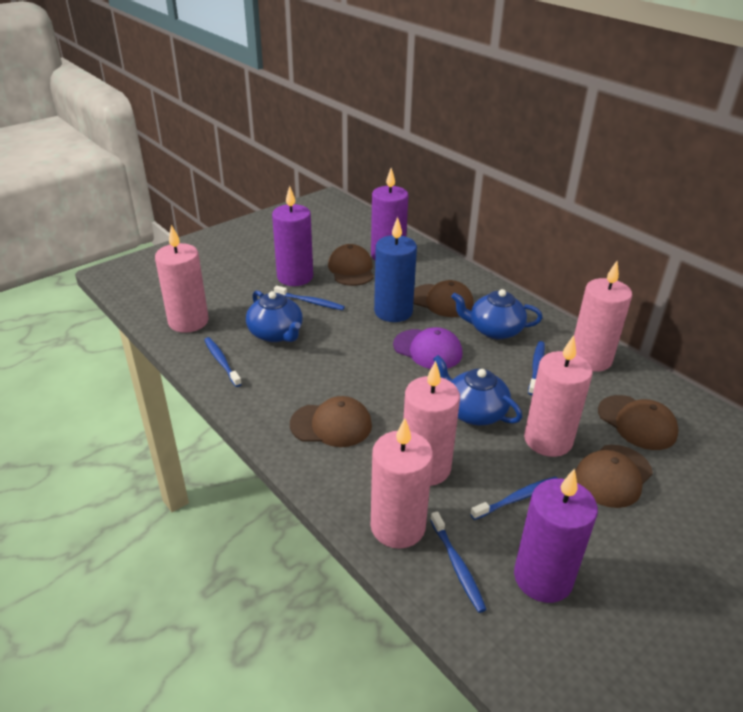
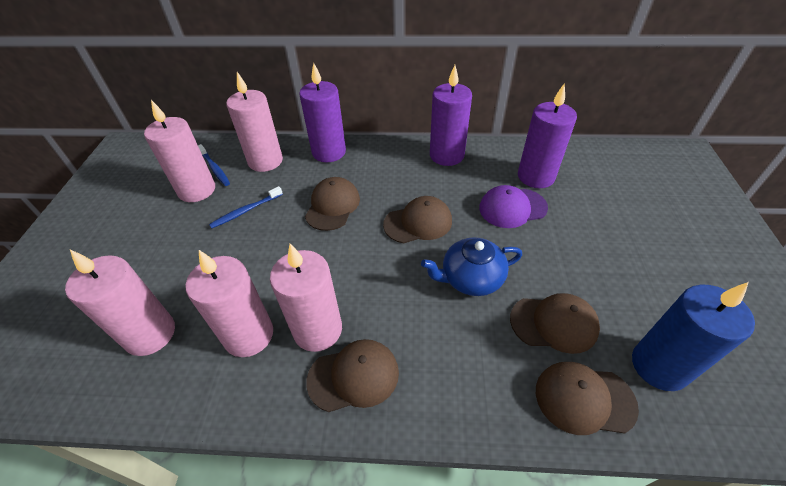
blue teapot: [246,290,303,342] [433,355,522,425] [451,289,543,340] = 3 -> [421,237,522,296] = 1
blue toothbrush: [204,337,242,387] [274,286,345,310] [430,511,487,613] [471,476,558,520] [528,341,545,395] = 5 -> [198,144,230,186] [209,186,283,228] = 2

